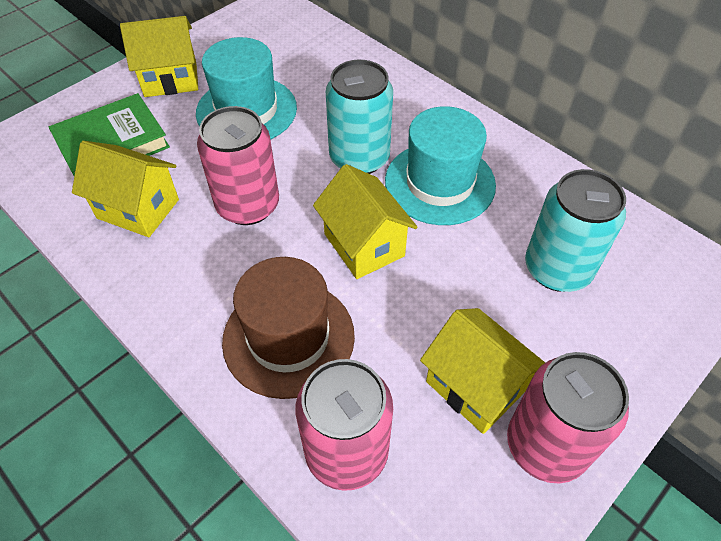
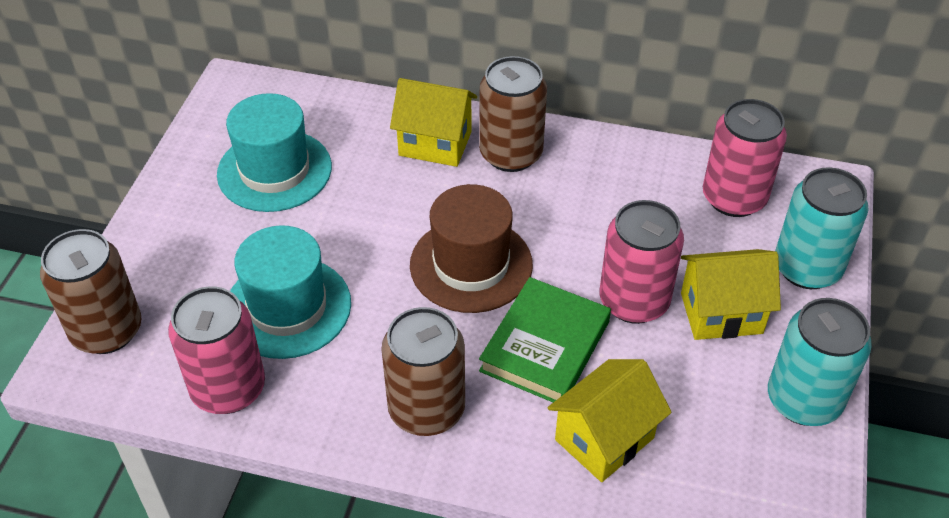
brown can: none = 0 -> [40,229,142,354] [381,307,465,436] [479,56,547,172] = 3
yellow house: [72,141,179,237] [120,16,198,97] [313,164,417,279] [420,308,545,434] = 4 -> [390,78,477,167] [548,359,672,482] [681,249,781,340] = 3

